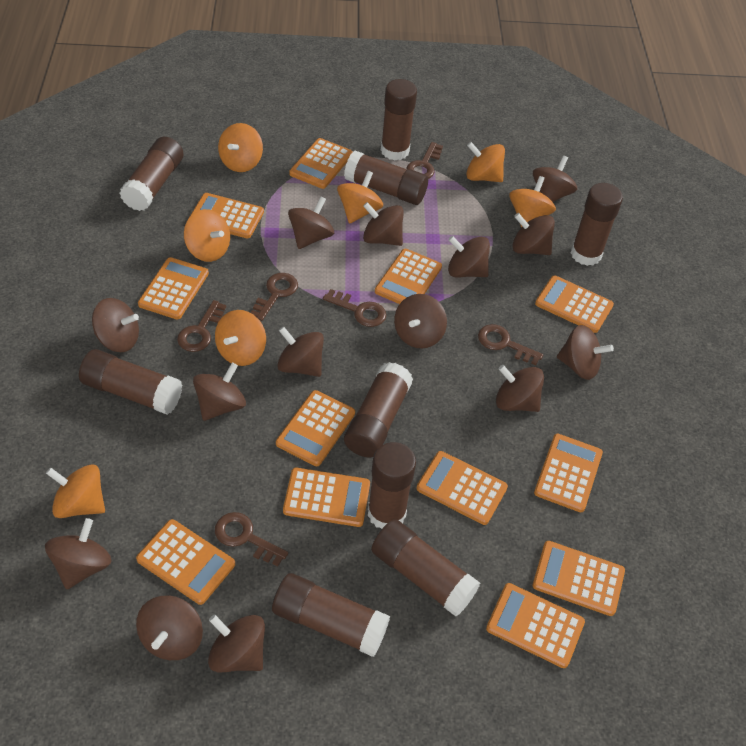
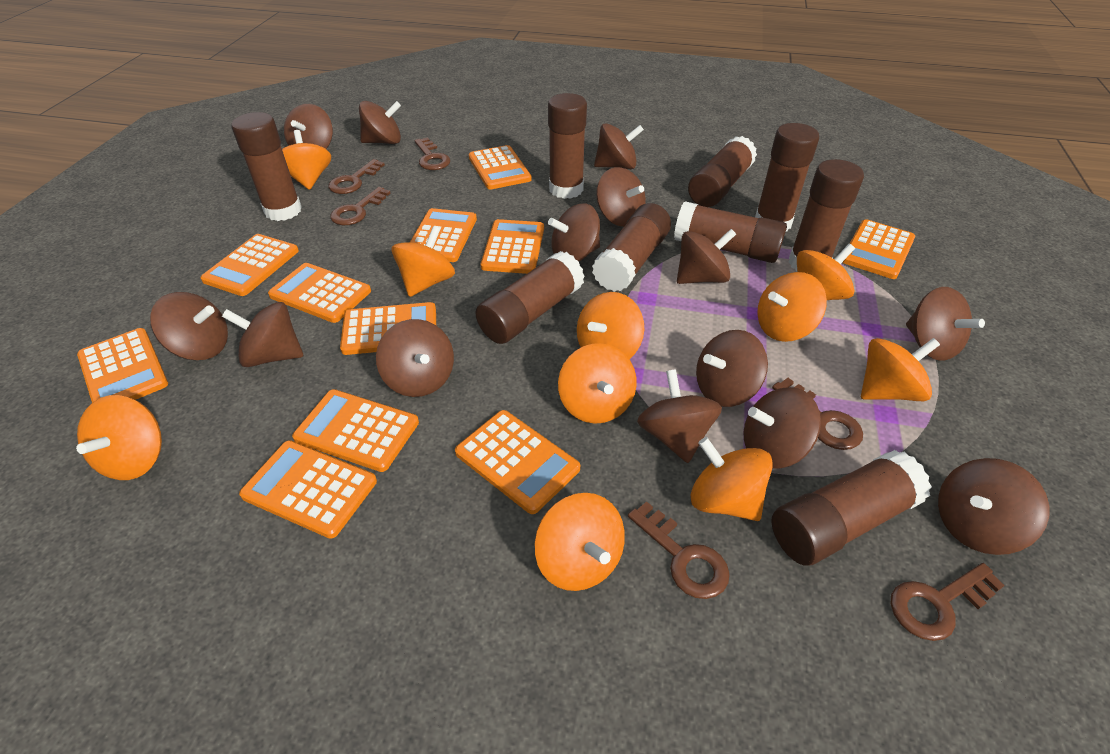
orange calculator: [136,519,235,605] [138,257,209,319] [190,193,264,239] [276,390,355,466] [283,468,370,527] [289,138,353,189] [375,249,442,304] [416,451,508,525] [486,583,585,668] [532,541,625,616] [534,434,603,512] [535,275,614,333] = 12 -> [77,328,168,403] [201,234,299,296] [239,440,377,539] [268,263,371,323] [292,389,419,472] [340,302,436,355] [410,208,477,262] [455,410,580,514] [469,145,531,190] [480,219,544,274] [842,219,915,279] = 11
orange spinning top: [46,464,105,518] [184,209,230,262] [215,310,266,366] [218,123,263,172] [337,171,383,224] [466,142,505,182] [509,176,556,228] = 7 -> [76,395,162,480] [282,130,331,190] [392,226,455,297] [535,493,625,591] [558,343,637,424] [577,292,645,359] [691,437,773,521] [757,272,827,342] [797,244,855,300] [861,338,940,401] = 10

